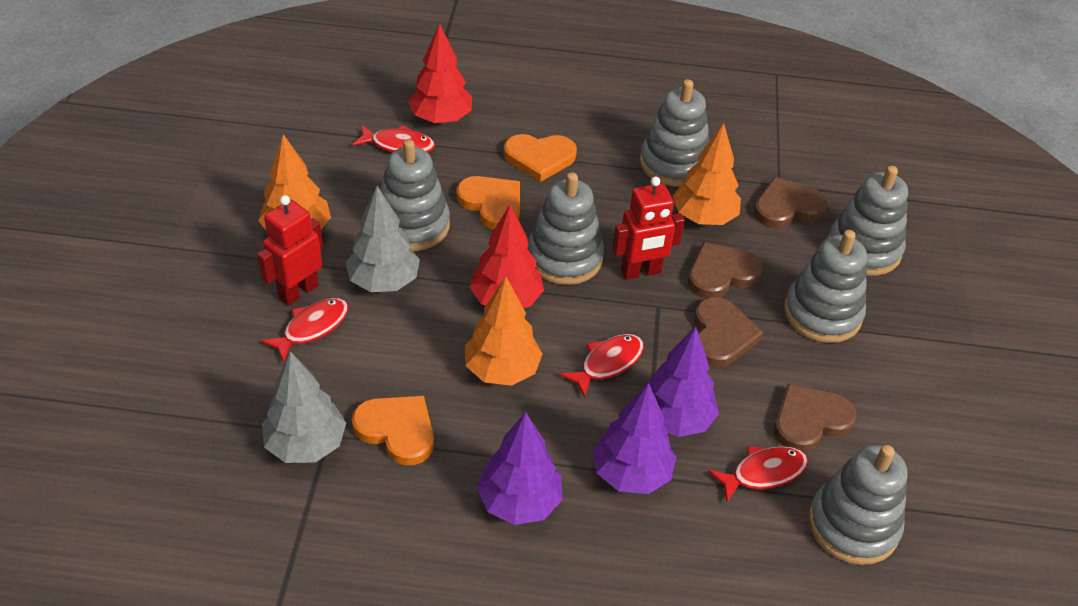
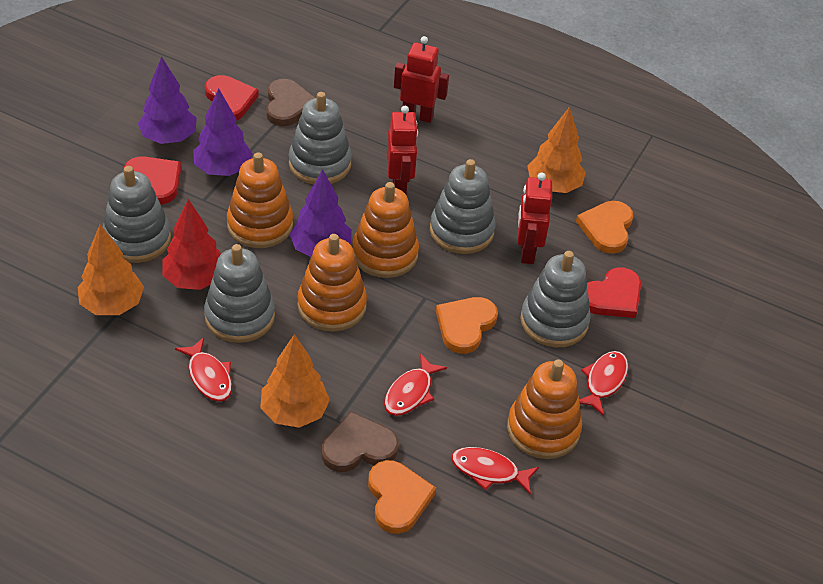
brown heart: [688,242,763,298] [694,297,763,367] [754,177,828,228] [774,384,857,452] = 4 -> [266,79,315,126] [321,412,399,472] = 2
grey stacking toy: [380,139,450,251] [528,172,604,285] [640,79,710,187] [784,230,867,343] [809,445,908,565] [828,166,908,276] = 6 -> [103,166,171,263] [204,244,275,343] [289,92,352,185] [430,159,495,254] [520,251,591,347] = 5
grey tree: [262,351,346,463] [345,186,420,292] = 2 -> none = 0
orange stacking toy: none = 0 -> [227,152,293,248] [297,234,367,332] [352,182,419,278] [507,360,582,459] = 4
red heart: none = 0 -> [123,156,181,205] [205,75,259,121] [587,267,641,318] = 3
red robot: [257,195,323,306] [612,177,685,280] = 2 -> [387,106,418,194] [394,36,449,123] [517,172,552,264] = 3
red tree: [408,23,472,124] [469,205,544,308] = 2 -> [163,199,221,290] = 1

